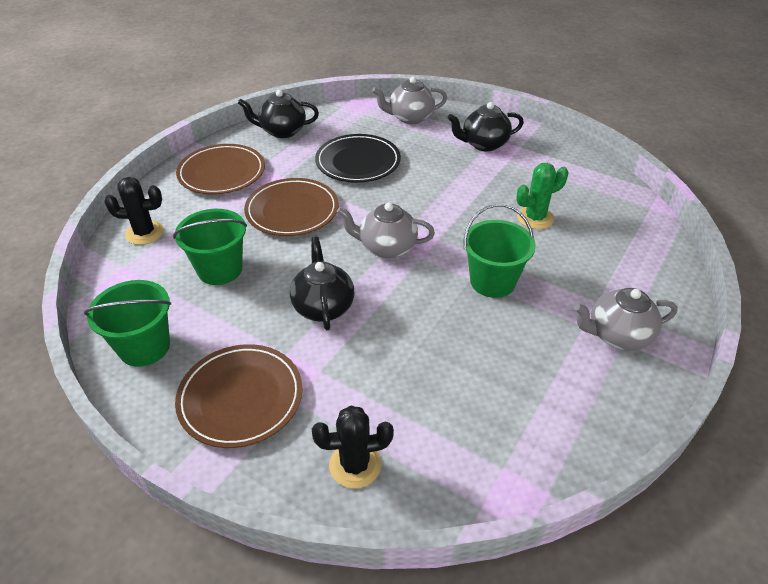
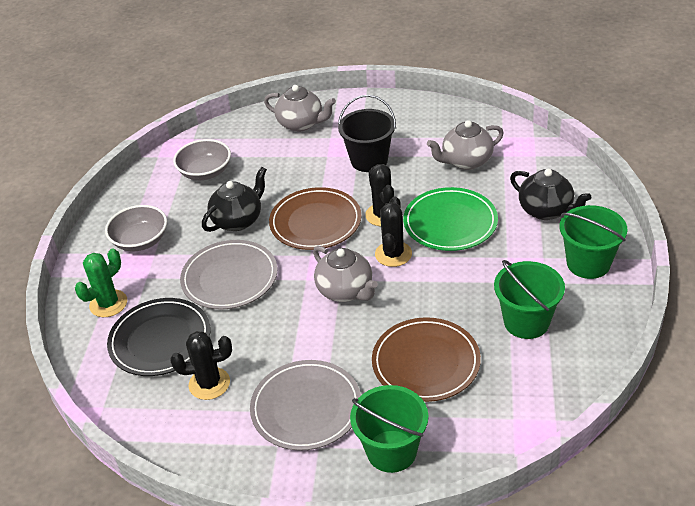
black bucket: none = 0 -> [338,95,396,172] = 1
black cactus: [104,177,164,245] [312,406,394,488] = 2 -> [170,331,232,400] [365,164,394,226] [375,196,412,267] = 3
black teapot: [238,90,319,138] [290,237,354,330] [448,102,524,152] = 3 -> [202,167,267,232] [510,169,591,220] = 2
brown plate: [175,344,302,448] [176,144,265,195] [244,178,339,236] = 3 -> [269,187,362,250] [372,317,481,402] = 2
green plate: none = 0 -> [403,187,498,251] = 1
grey bowl: none = 0 -> [105,205,167,252] [173,139,231,180] = 2
grey plate: none = 0 -> [180,240,277,310] [250,360,361,451] = 2

